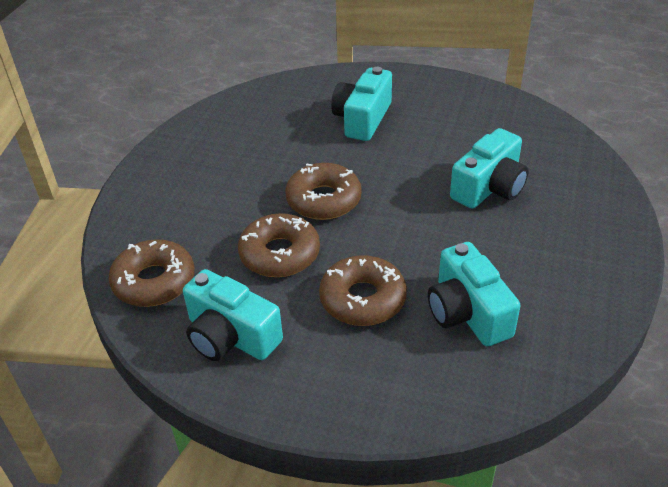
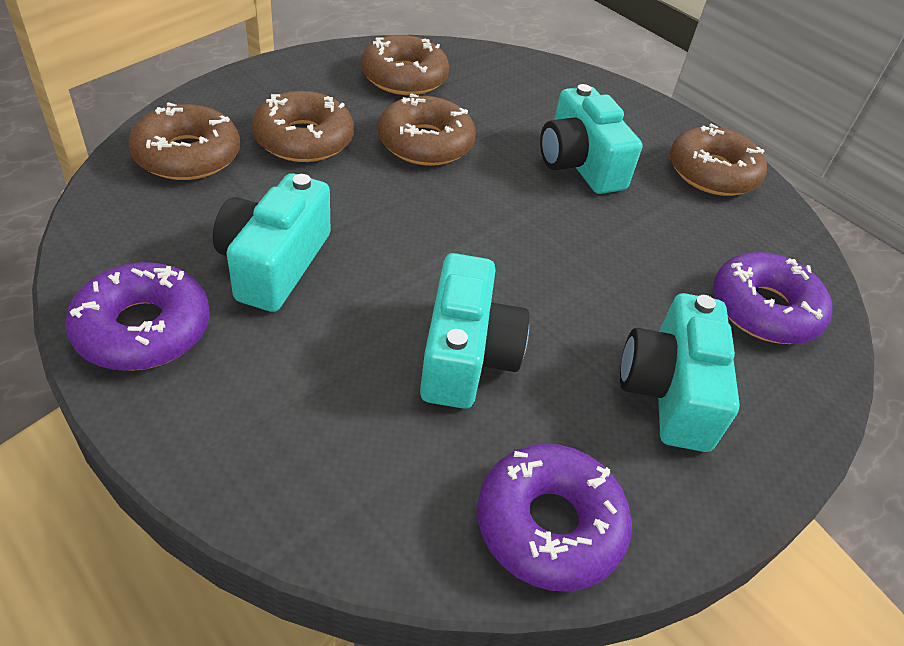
brown donut: [109,239,194,307] [238,213,320,277] [285,163,362,220] [319,255,407,326] = 4 -> [128,102,240,180] [252,91,354,162] [361,35,450,95] [378,93,476,166] [670,124,767,196] = 5
purple donut: none = 0 -> [65,262,210,371] [477,444,632,592] [713,252,833,344] = 3

